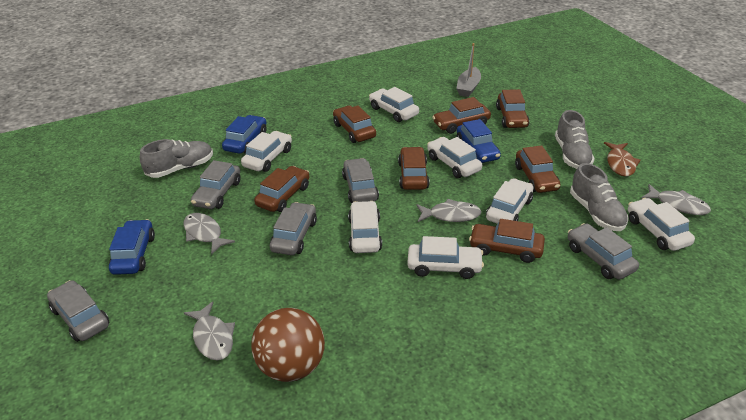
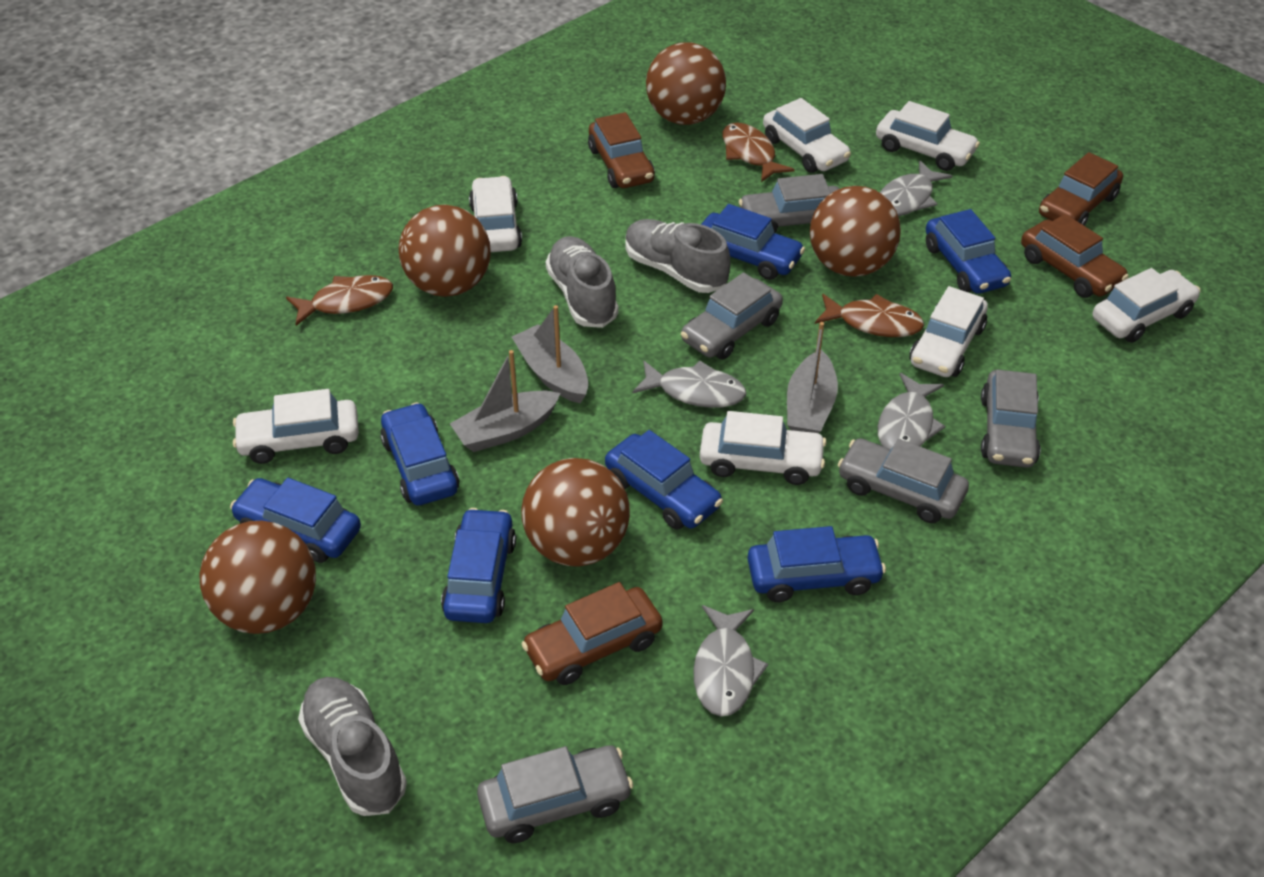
blue car: [109,219,155,275] [222,115,267,154] [457,119,501,163] = 3 -> [230,478,361,563] [380,402,459,506] [441,508,516,623] [605,430,723,530] [701,204,805,280] [748,526,886,602] [926,209,1011,294] = 7
brown ball: [251,308,325,382] = 1 -> [199,521,316,634] [399,205,491,297] [521,458,630,567] [646,42,726,125] [810,186,901,277] = 5
brown car: [254,166,309,212] [333,106,376,143] [398,147,430,190] [432,97,491,134] [469,219,545,263] [496,89,529,128] [515,145,561,193] = 7 -> [521,582,663,685] [588,112,655,188] [1021,214,1129,298] [1039,152,1123,226] = 4
brown fish: [604,142,641,177] = 1 -> [286,275,393,326] [722,123,795,182] [815,294,924,337] = 3
grey boat: [456,43,481,97] = 1 -> [450,350,561,452] [512,305,588,403] [787,322,838,433] = 3

